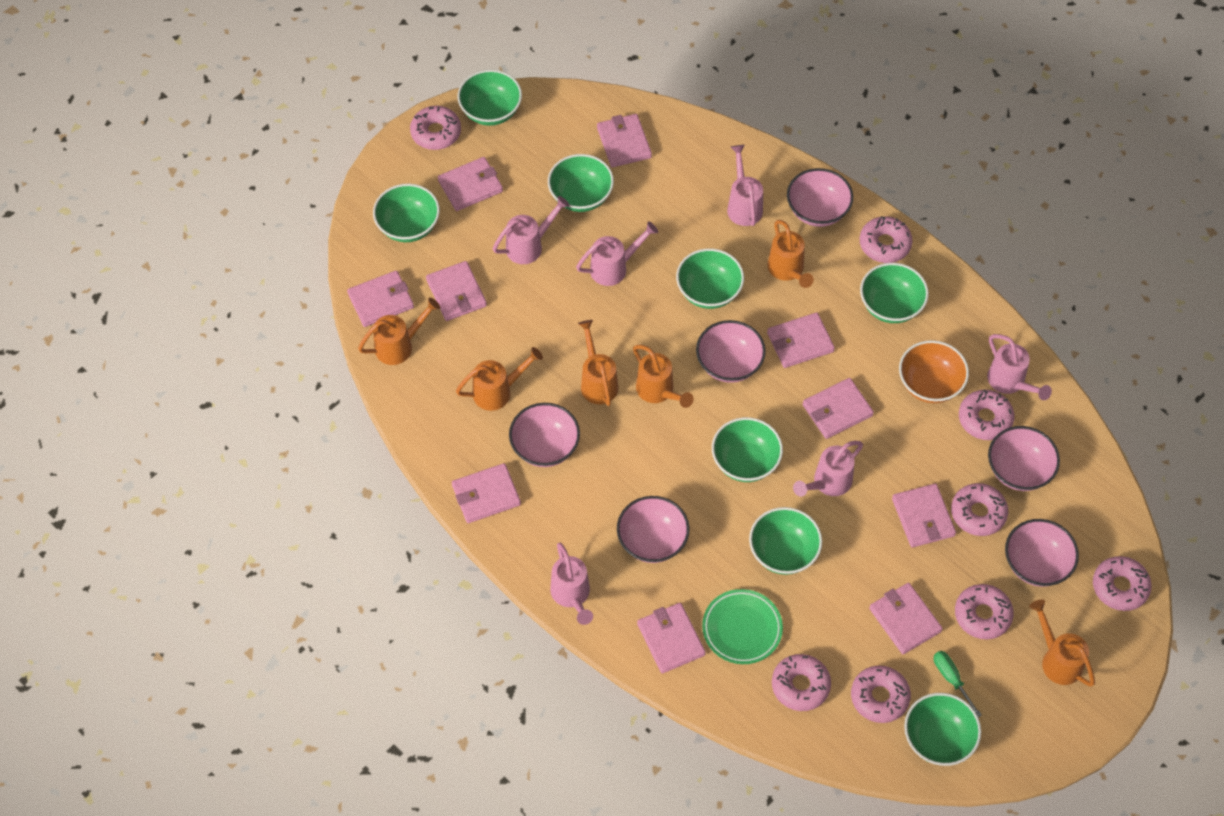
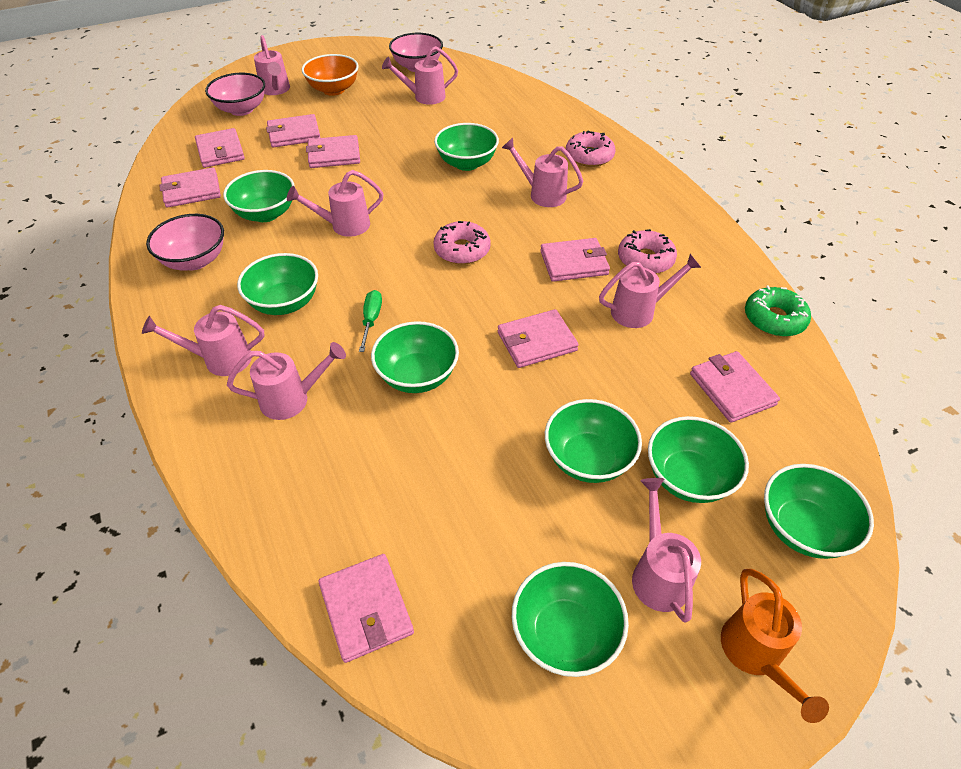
green donut: none = 0 -> [745,285,811,337] = 1
green plate: [702,589,783,664] = 1 -> none = 0
orange watering can: [358,298,440,365] [456,347,543,411] [578,320,618,406] [633,345,694,408] [768,220,814,288] [1029,599,1095,687] = 6 -> [721,569,829,723] = 1
pink bowl: [509,403,580,467] [617,496,690,563] [696,320,766,383] [787,168,853,227] [988,426,1060,491] [1005,519,1079,587] = 6 -> [146,214,224,271] [205,73,265,116] [389,33,443,72] = 3
pink donut: [410,106,461,150] [772,654,831,711] [851,666,911,723] [859,216,913,263] [951,483,1008,536] [955,584,1014,639] [959,390,1014,440] [1093,556,1152,611] = 8 -> [433,221,491,264] [566,130,616,167] [618,229,677,274] = 3
pink wallet: [347,270,414,327] [426,261,487,321] [438,157,503,211] [452,463,521,523] [597,114,652,167] [637,603,706,673] [767,312,835,368] [803,378,874,439] [869,583,943,654] [892,483,956,548] = 10 -> [159,167,221,208] [195,128,245,168] [266,114,320,148] [306,135,360,168] [318,554,414,663] [498,309,579,368] [540,238,610,282] [690,351,780,423] = 8
pink watering can: [493,196,570,264] [550,543,593,625] [576,221,658,286] [727,145,763,226] [793,441,863,497] [987,334,1052,400] = 6 -> [142,305,264,376] [227,342,346,420] [254,35,290,95] [287,170,383,237] [382,46,458,105] [502,138,583,207] [599,254,701,328] [632,478,701,623] = 8

